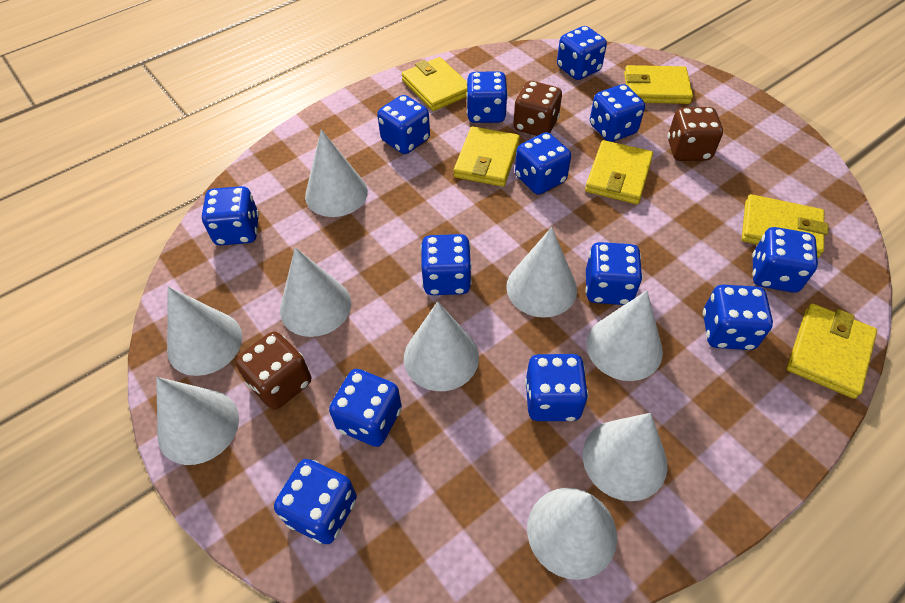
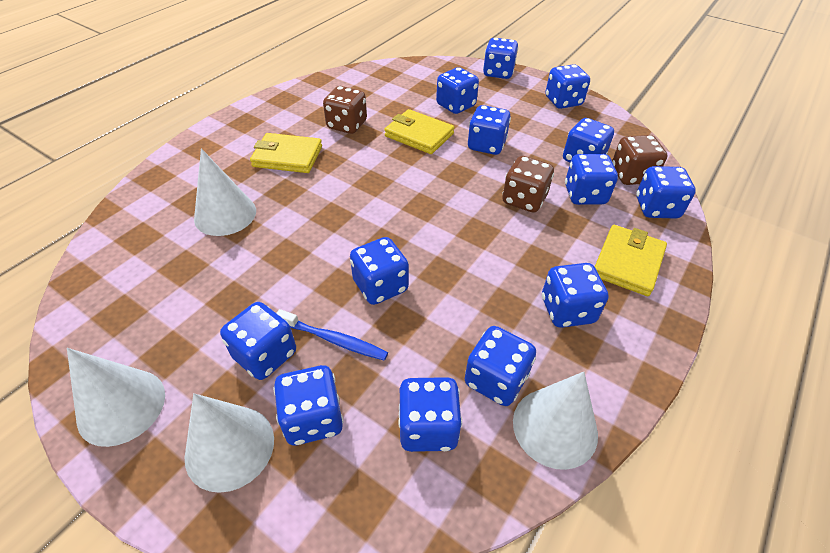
blue toothbrush: none = 0 -> [276,309,388,361] = 1
white cone: [156,377,239,465] [167,287,242,376] [280,247,351,337] [305,129,368,217] [404,301,479,391] [506,227,577,317] [527,488,617,580] [583,413,668,501] [587,291,663,381] = 9 -> [67,348,165,447] [185,393,274,493] [194,148,256,236] [513,372,598,470] = 4
yellow wallet: [401,57,467,111] [454,126,520,187] [585,140,653,204] [624,65,693,104] [742,194,828,258] [787,303,877,399] = 6 -> [250,133,322,173] [384,109,455,154] [595,225,667,296] = 3

